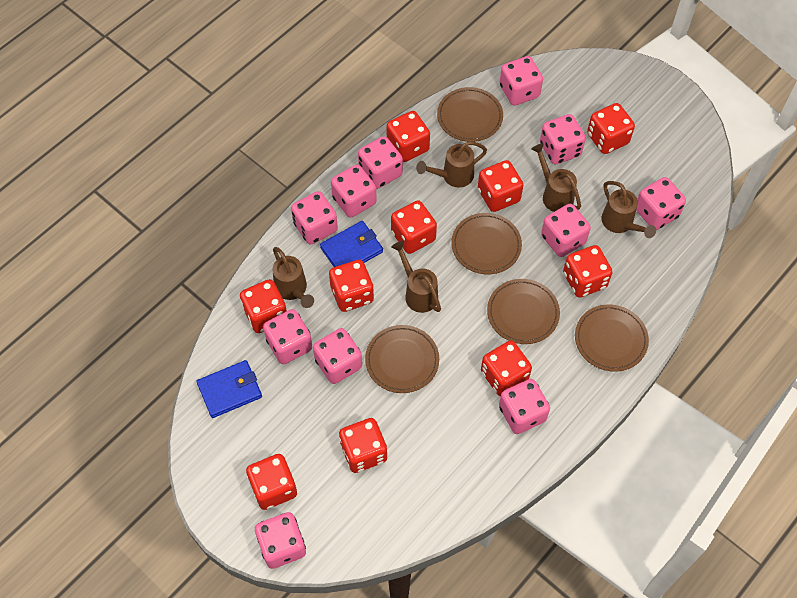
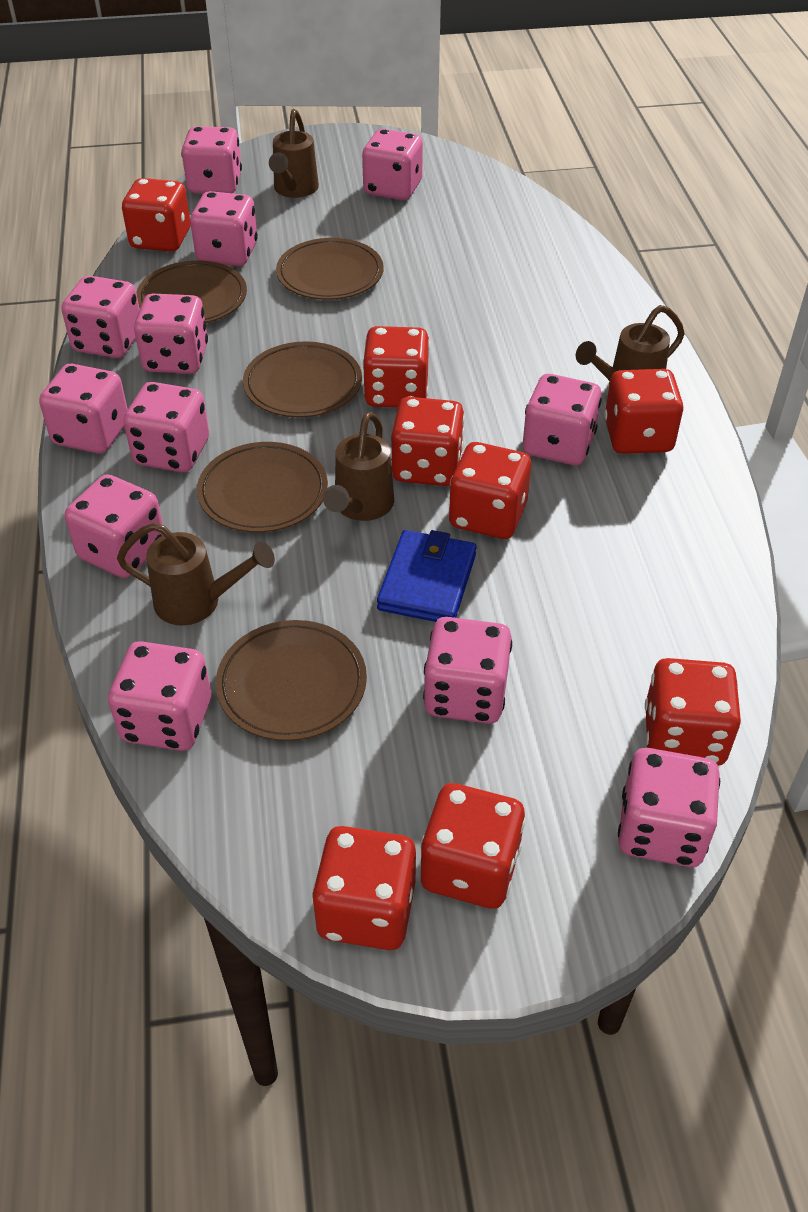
blue wallet: [196,360,262,418] [320,221,383,267] = 2 -> [377,530,477,622] = 1
brown watering can: [272,247,314,308] [391,241,441,313] [416,141,487,188] [531,143,581,212] [601,181,656,238] = 5 -> [117,522,275,626] [269,109,319,198] [323,412,394,521] [576,305,685,385] = 4
pink dice: [255,512,306,569] [263,309,312,364] [291,191,338,245] [313,328,362,384] [331,165,377,218] [358,136,403,189] [499,379,550,434] [500,56,543,105] [540,114,586,164] [541,204,591,257] [636,177,686,230] = 11 -> [39,364,128,454] [61,276,140,358] [65,474,163,578] [108,641,211,751] [123,382,209,472] [134,294,208,374] [181,126,242,194] [190,191,258,266] [362,129,423,200] [423,617,512,724] [523,374,602,465] [618,748,720,867] = 12
red dice: [240,279,287,333] [246,454,297,510] [329,260,374,312] [339,418,387,473] [386,111,430,162] [391,201,437,254] [478,160,523,212] [481,340,532,396] [563,245,613,298] [587,103,635,154] = 10 -> [122,178,190,252] [312,826,416,950] [363,326,430,408] [391,397,465,486] [420,783,525,909] [449,442,531,539] [604,369,684,454] [645,658,741,766] = 8

